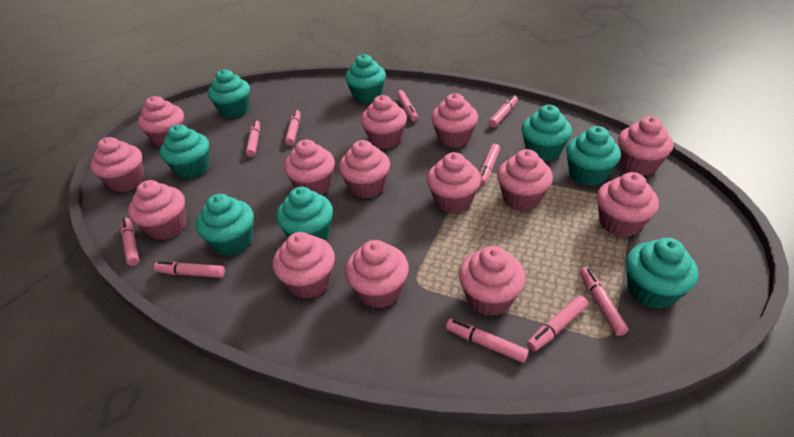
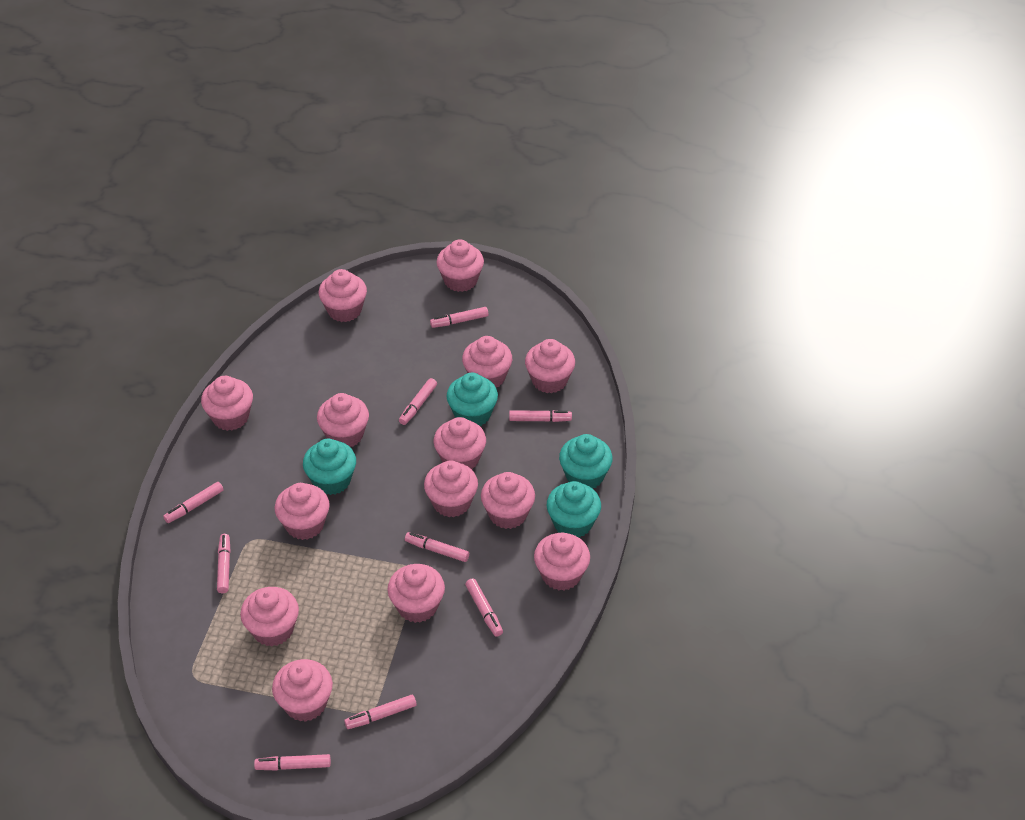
pink marker: [121,218,139,266] [154,261,225,278] [246,120,260,157] [285,110,300,146] [396,90,418,122] [446,319,529,363] [479,144,500,186] [489,95,518,127] [527,295,588,351] [580,267,628,336] = 10 -> [163,482,224,523] [217,534,231,593] [254,754,331,771] [344,695,417,729] [399,378,437,425] [405,532,469,562] [430,307,489,328] [465,578,503,637] [509,410,572,422] = 9
turquoise cupcake: [160,124,210,179] [196,194,254,256] [208,69,250,118] [276,187,333,241] [345,54,386,103] [521,105,572,162] [566,126,621,186] [626,238,698,309] = 8 -> [303,439,356,495] [446,373,498,426] [547,481,601,538] [559,434,613,489] = 4

